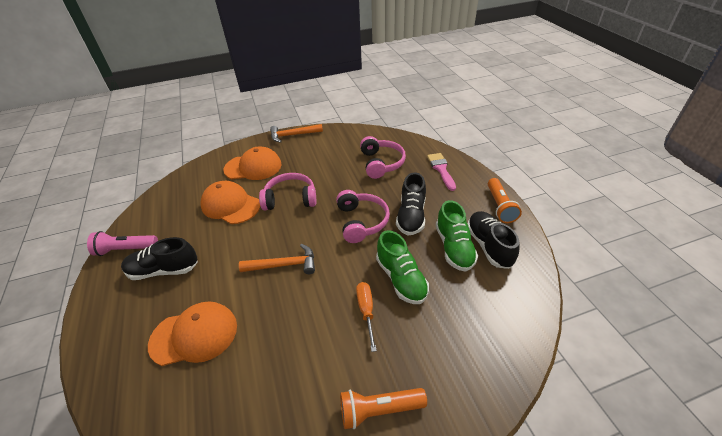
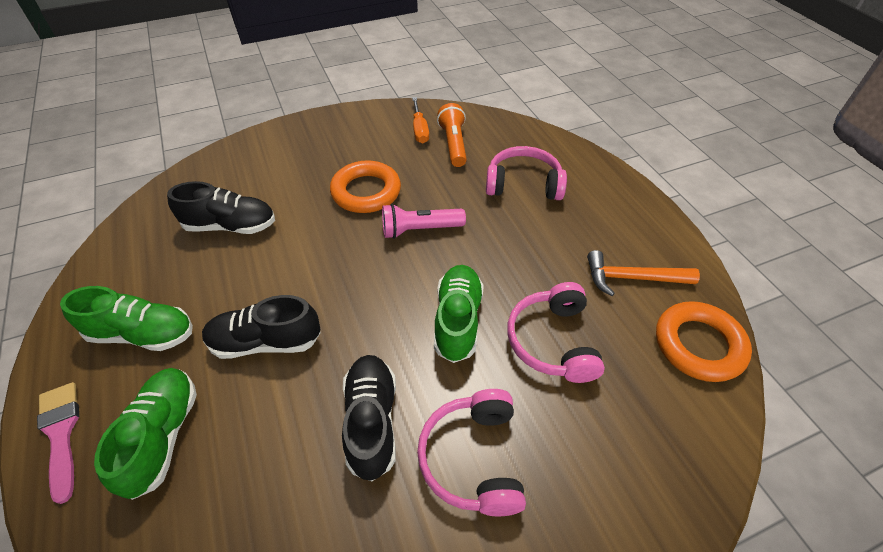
green shoe: [376,230,429,304] [436,200,478,272] = 2 -> [60,286,193,351] [94,368,197,500] [434,265,484,363] = 3
orange cap: [148,301,237,366] [200,181,260,224] [223,147,281,180] = 3 -> none = 0
orange flashlight: [340,388,427,429] [488,178,522,223] = 2 -> [437,103,467,167] = 1
orange hammer: [239,244,315,274] [270,124,323,143] = 2 -> [587,250,700,296] = 1
orange ring: none = 0 -> [330,160,401,213] [656,301,752,382] = 2

